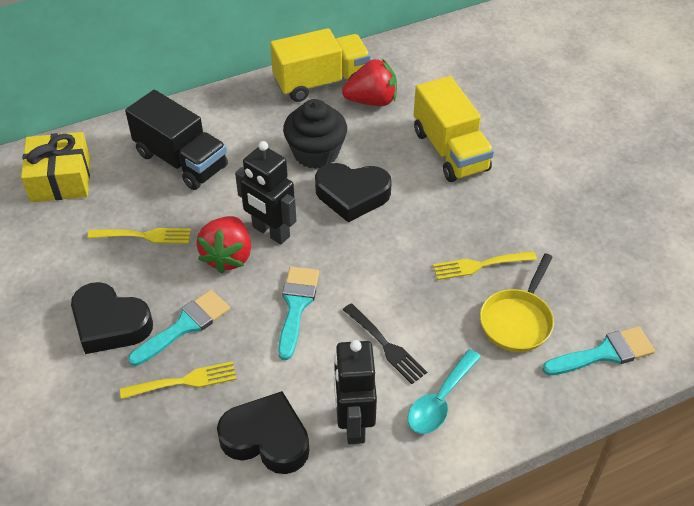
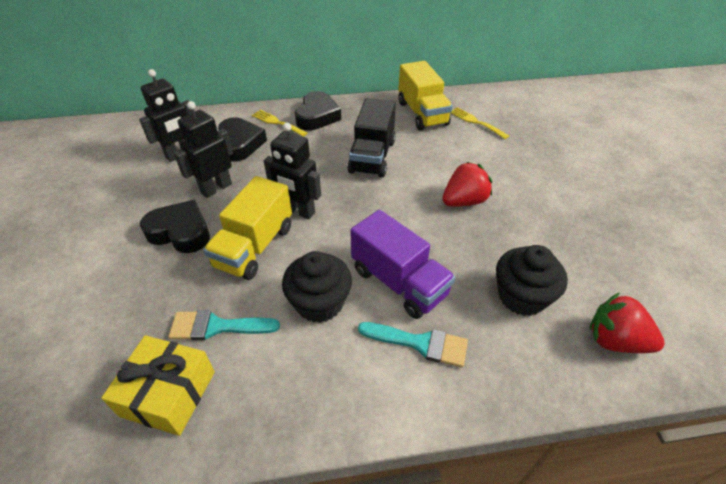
black cupcake: [283,99,347,169] = 1 -> [282,251,352,323] [496,245,568,316] = 2
black fork: [343,303,427,384] = 1 -> none = 0
black robot: [235,141,296,244] [334,340,377,444] = 2 -> [139,69,192,162] [174,101,233,198] [264,123,321,219] = 3
purple truck: none = 0 -> [350,210,455,319] = 1
turquoise brush: [128,290,230,366] [278,266,319,360] [542,327,655,375] = 3 -> [169,310,280,340] [358,322,468,367] = 2
turquoise spoon: [408,349,481,434] = 1 -> none = 0
yellow fork: [88,228,191,244] [120,361,236,399] [433,251,537,280] = 3 -> [252,110,308,137] [450,107,509,139] = 2
yellow pan: [480,253,554,352] = 1 -> none = 0

